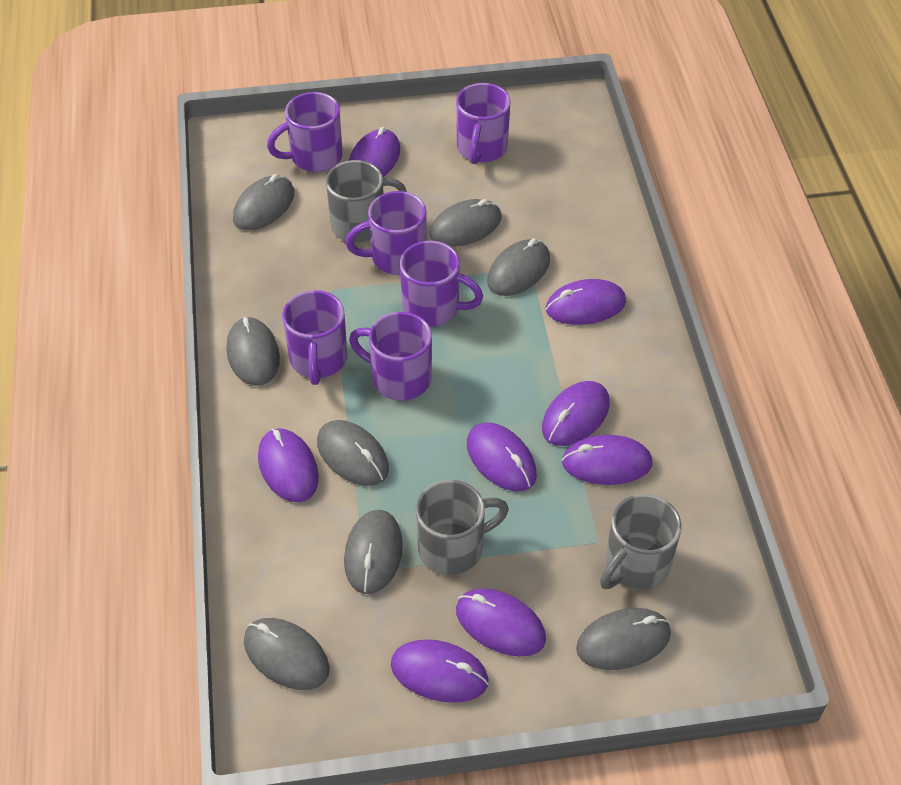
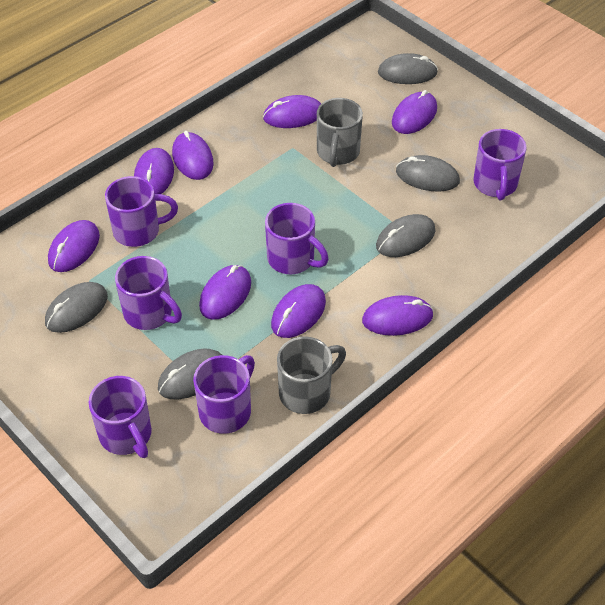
grey mouse: [227,317,280,386] [233,174,294,230] [244,618,330,690] [317,420,389,486] [344,510,403,594] [430,199,502,247] [487,238,550,296] [576,608,671,670] = 8 -> [45,282,108,333] [158,349,222,399] [376,214,435,257] [378,53,438,84] [396,155,460,192] = 5
grey mug: [326,160,407,243] [416,480,509,575] [600,494,682,590] = 3 -> [277,337,346,414] [317,98,363,167] = 2

